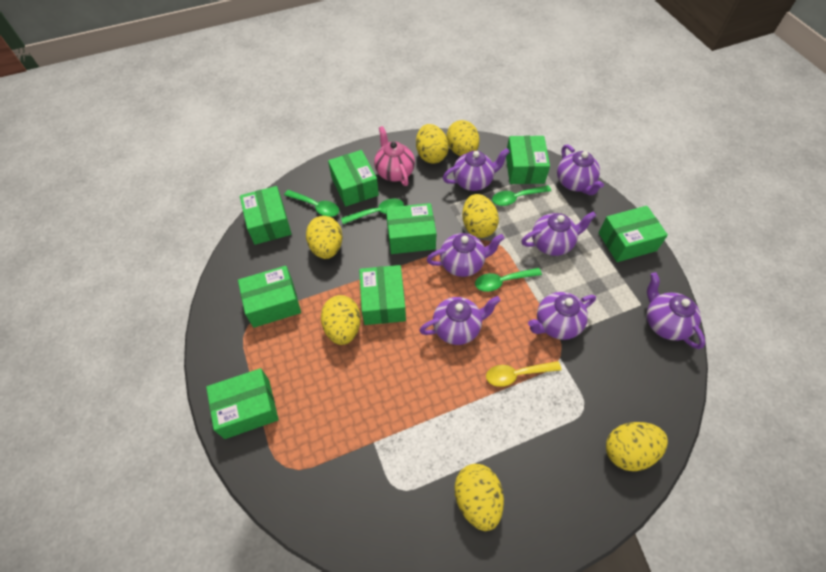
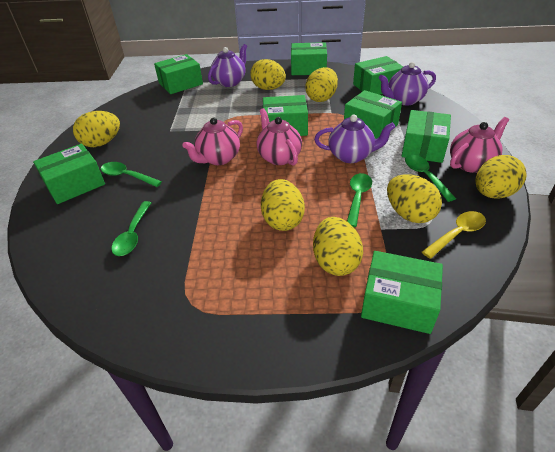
pink teapot: [374,126,415,186] = 1 -> [182,117,243,165] [257,108,302,166] [450,117,509,173] = 3
purple teapot: [419,296,501,345] [427,233,504,277] [443,148,510,191] [522,211,596,256] [528,292,596,340] [557,144,604,195] [647,272,705,349] = 7 -> [208,44,247,87] [314,115,395,163] [379,62,436,105] = 3

